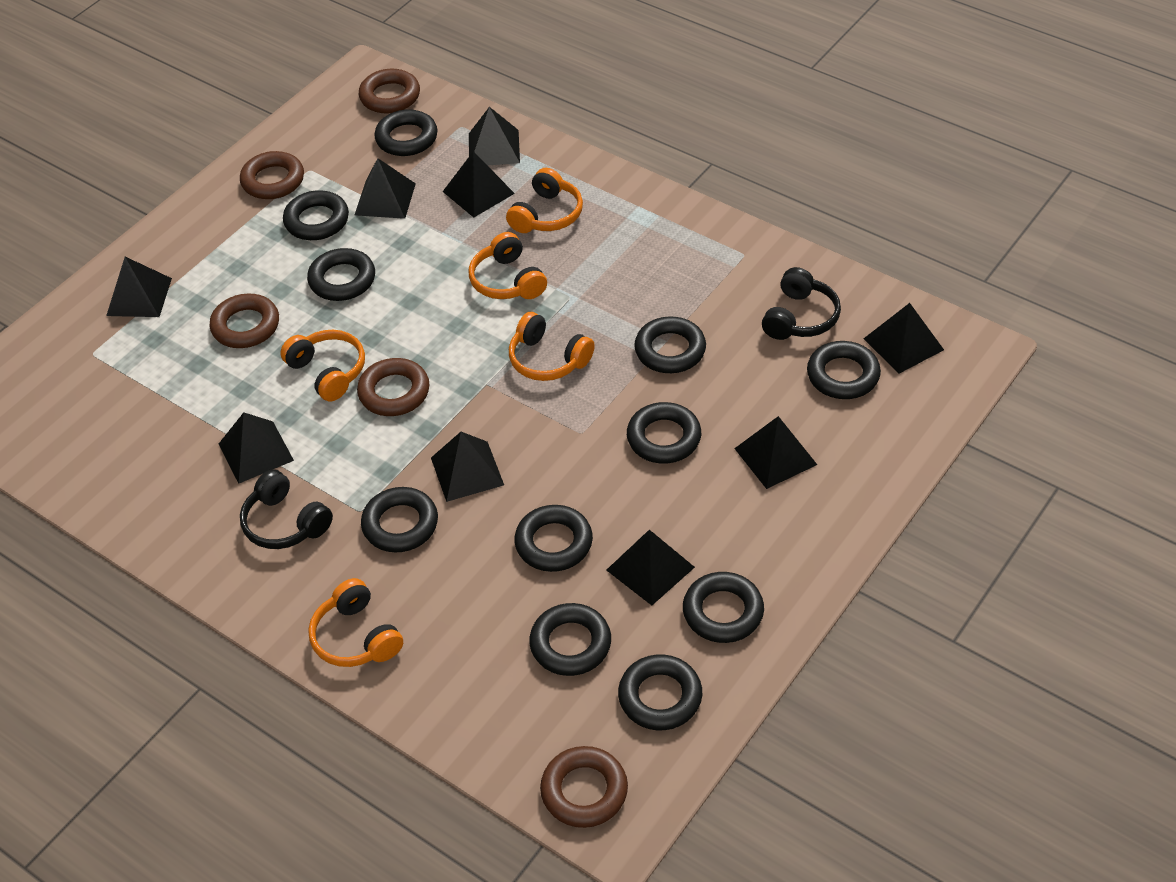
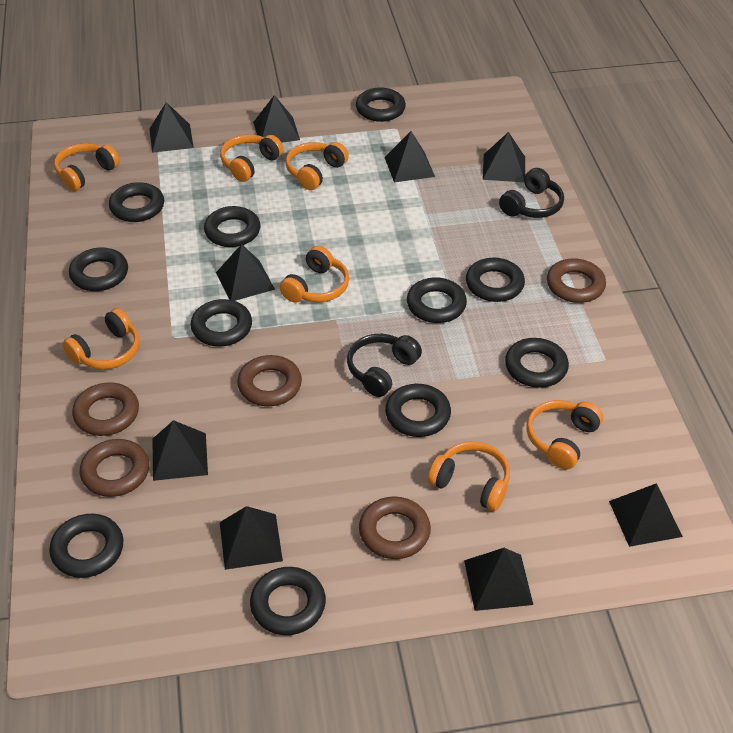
orange headphones: [280,330,365,401] [308,578,403,667] [469,232,547,299] [506,168,583,233] [509,312,595,381] = 5 -> [54,143,120,191] [63,308,139,370] [220,134,284,182] [280,246,349,303] [286,142,349,190] [428,441,510,511] [526,400,603,470] = 7

